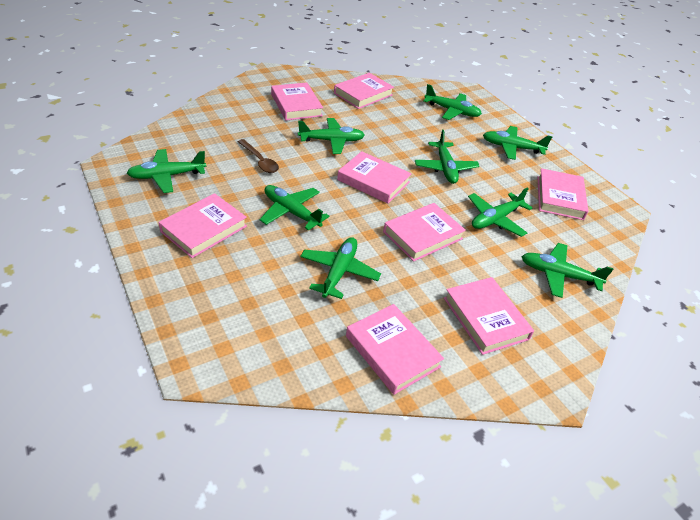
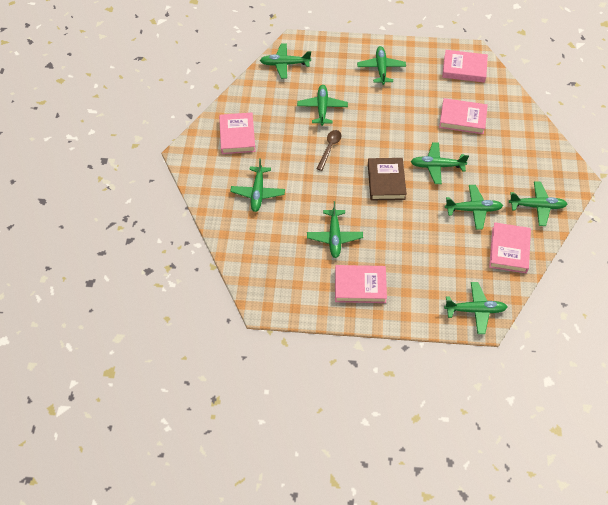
brown book: none = 0 -> [368,158,407,200] = 1
pink book: [158,193,247,258] [271,83,323,120] [334,73,394,109] [337,151,412,204] [346,304,444,395] [383,203,466,262] [444,277,534,355] [537,168,589,220] = 8 -> [219,112,256,154] [335,265,387,303] [439,98,488,134] [442,50,488,83] [489,222,531,273] = 5

